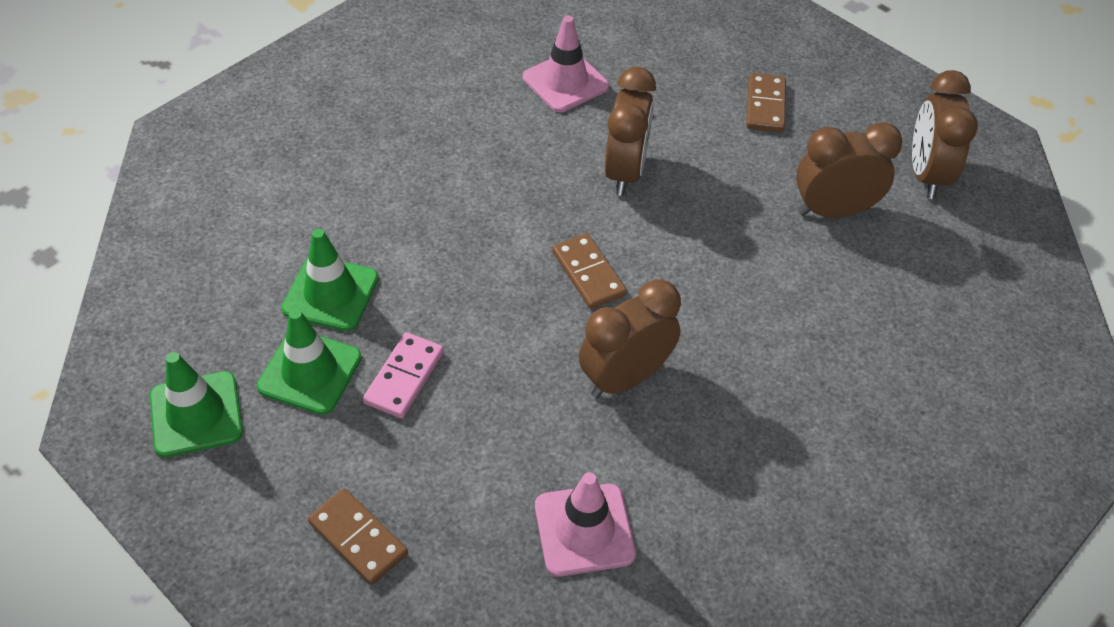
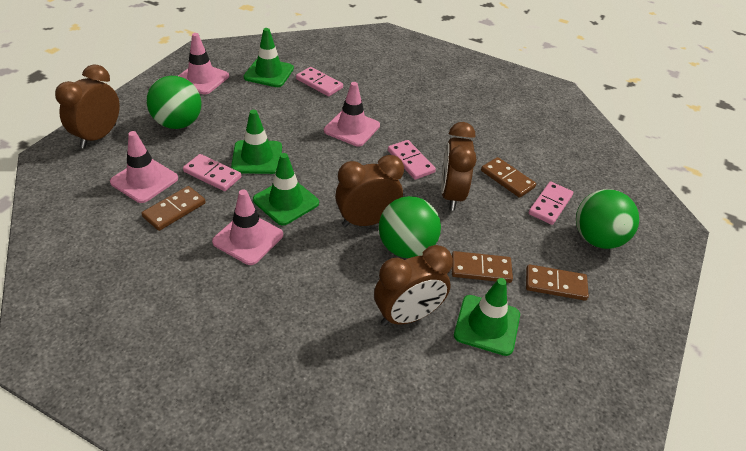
brown domino: [308,488,408,585] [552,233,627,309] [746,73,786,132] = 3 -> [142,186,206,231] [452,251,513,283] [481,157,536,198] [526,264,589,301] = 4
green ball: none = 0 -> [147,76,201,129] [379,196,441,258] [576,189,639,249] = 3
green traffic cone: [150,352,243,457] [257,309,362,415] [282,229,379,331] = 3 -> [231,110,282,174] [244,28,294,87] [253,153,319,225] [454,278,520,356] = 4
pink domino: [363,332,444,418] = 1 -> [183,154,241,191] [296,67,343,96] [388,140,436,180] [529,182,573,225] = 4
pink traffic cone: [523,15,609,112] [535,472,636,577] = 2 -> [110,131,178,203] [178,33,229,94] [212,189,283,265] [324,82,380,146] = 4

